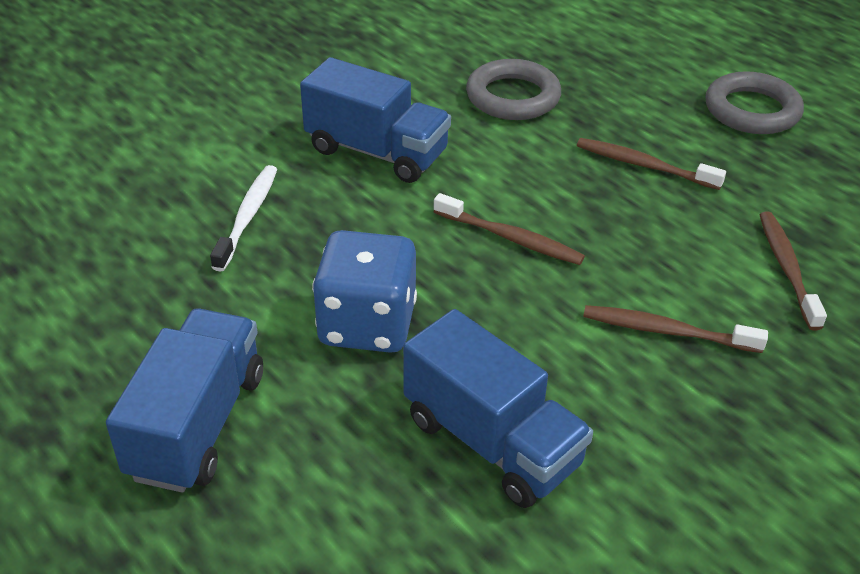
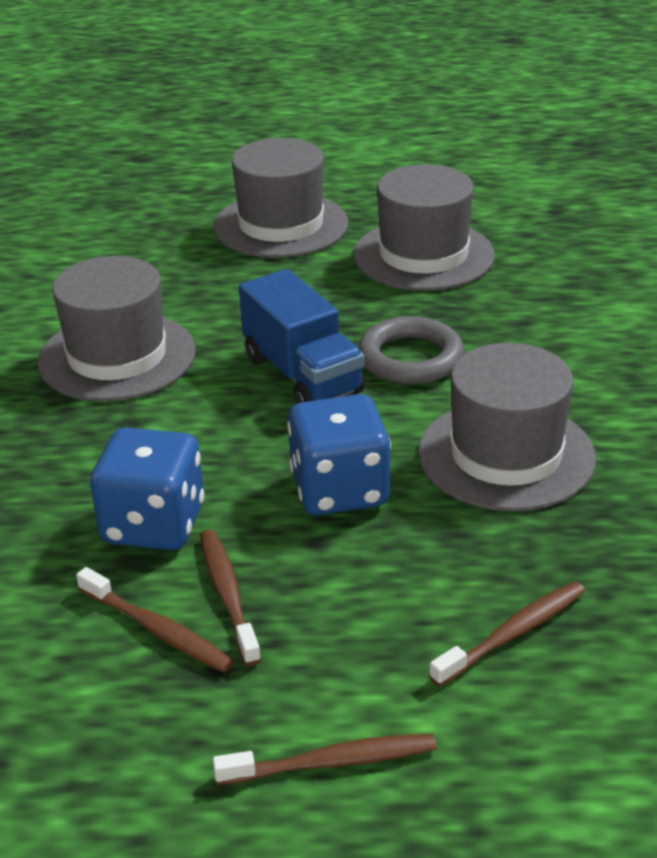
blue dice: [312,230,417,353] = 1 -> [90,427,204,550] [287,394,391,515] = 2
blue truck: [106,308,263,492] [300,57,451,183] [403,309,593,508] = 3 -> [239,269,365,404] = 1
grey hat: none = 0 -> [37,256,195,402] [214,138,348,258] [353,164,495,291] [418,343,596,512] = 4
grey ring: [466,59,561,120] [705,71,804,134] = 2 -> [358,316,464,384] = 1
white toothbrush: [210,165,277,272] = 1 -> none = 0

